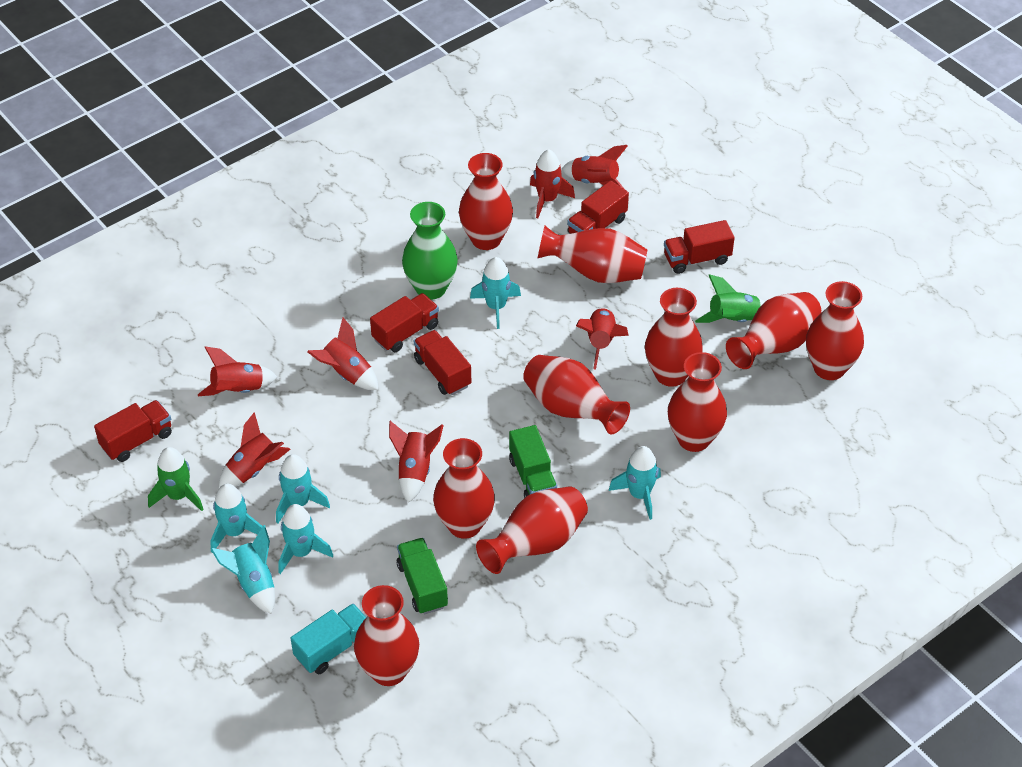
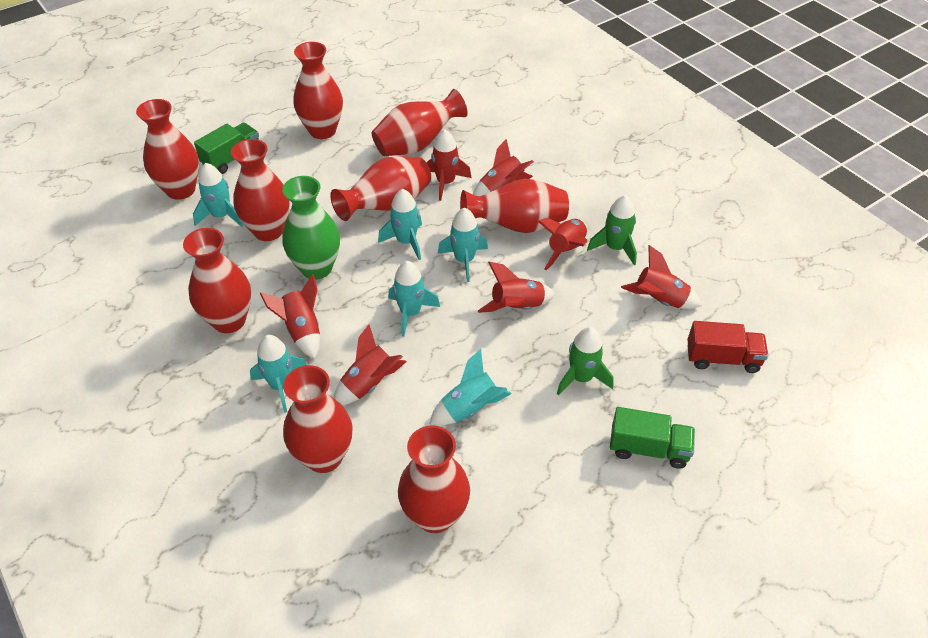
red truck: [94,400,172,462] [370,293,439,352] [414,330,471,395] [567,181,629,234] [664,220,735,274] = 5 -> [687,321,768,373] = 1
red vase: [354,585,419,686] [433,438,495,539] [459,153,513,250] [476,486,588,574] [523,355,630,434] [537,226,647,283] [645,288,703,387] [668,352,727,452] [726,292,821,369] [806,281,864,380] = 10 -> [136,99,199,200] [183,228,251,333] [231,139,290,241] [283,365,353,473] [293,42,343,139] [330,156,431,221] [372,89,468,156] [398,425,470,533] [460,179,569,233] = 9
turquoise truck: [291,603,366,674] = 1 -> none = 0

